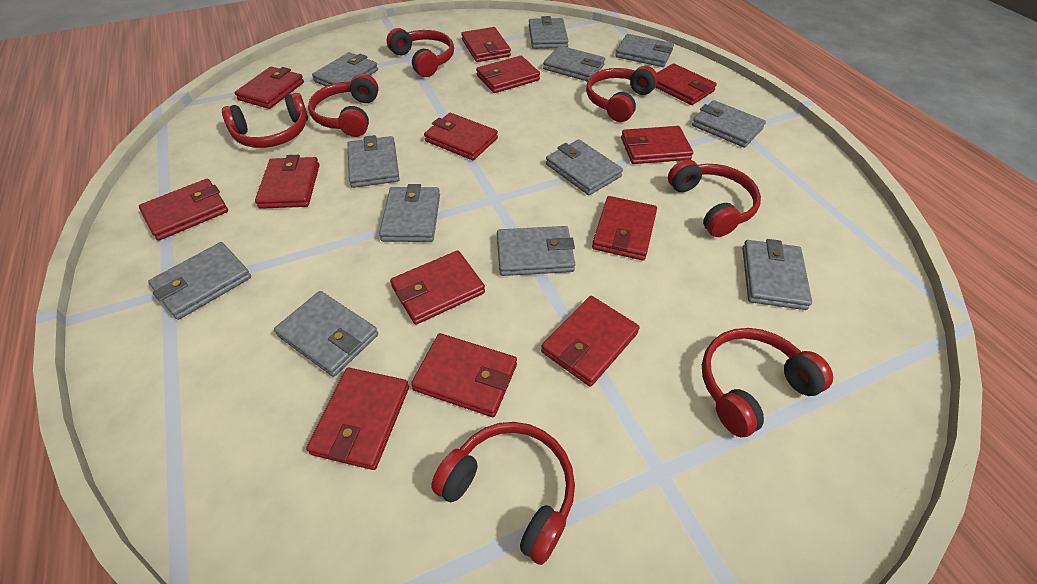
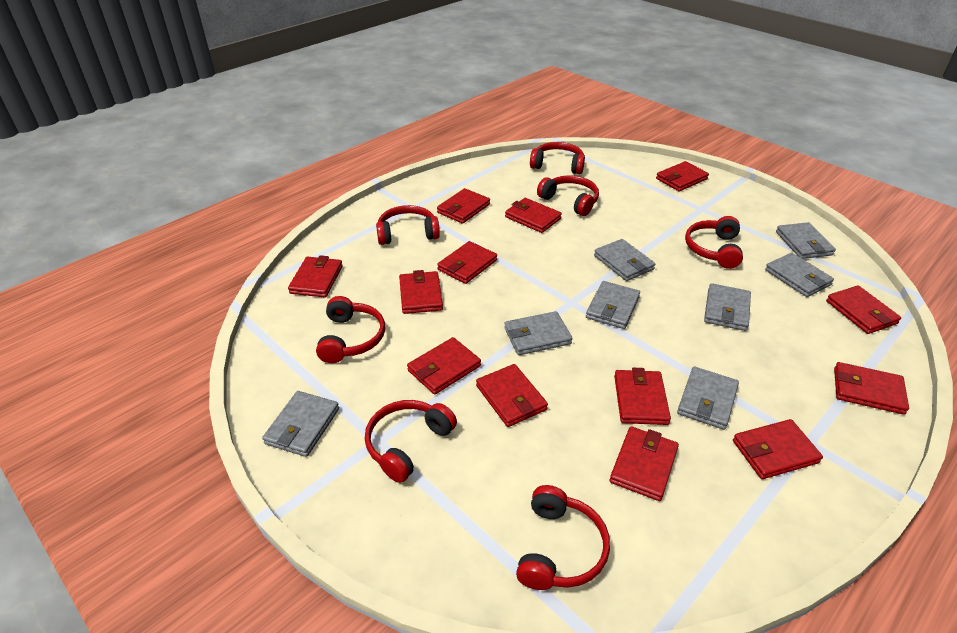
grey wallet: [148,242,251,320] [274,291,378,377] [312,52,378,86] [348,135,399,188] [379,184,440,242] [497,226,575,276] [529,16,568,49] [543,46,605,82] [546,139,623,195] [616,34,674,67] [692,100,766,148] [742,239,812,310] = 12 -> [262,391,339,457] [504,311,573,355] [586,281,640,329] [594,239,655,281] [677,367,739,430] [704,283,751,331] [765,253,834,297] [776,222,836,259] = 8

